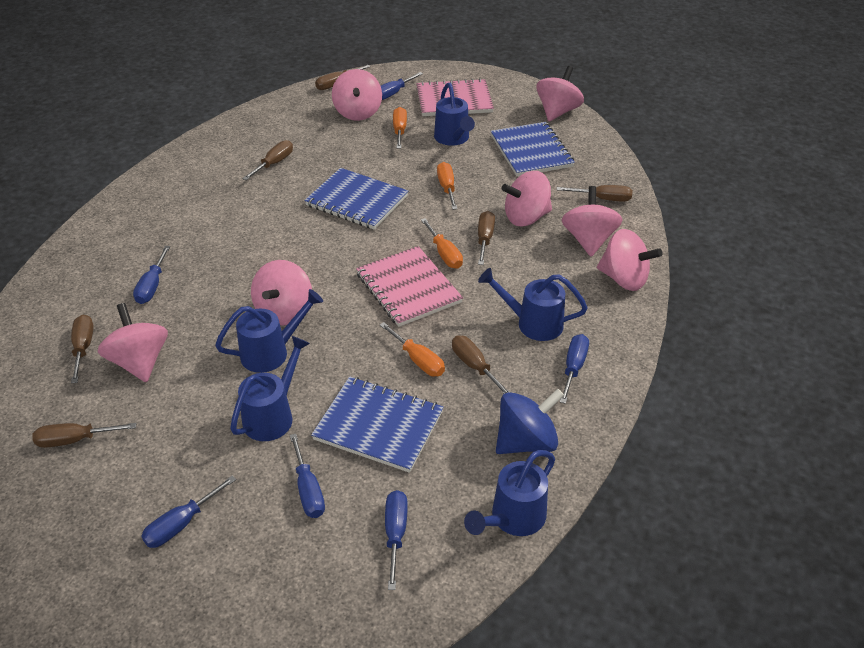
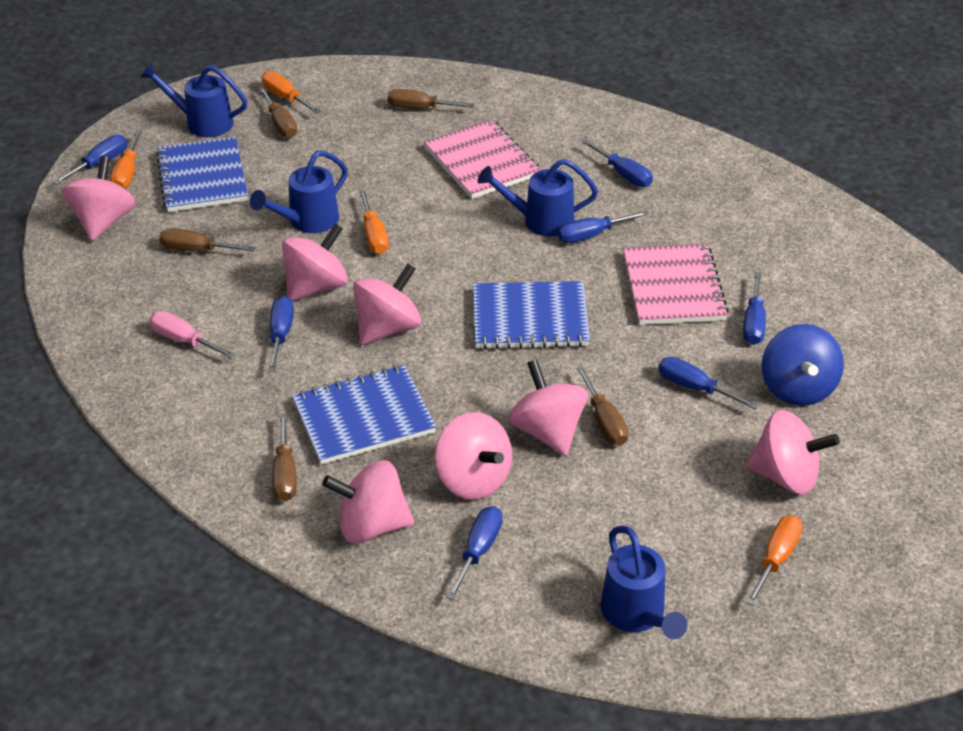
blue screwdriver: [133,246,170,304] [141,476,236,548] [290,434,325,518] [381,72,423,100] [385,490,408,590] [560,334,589,404] = 6 -> [52,135,127,185] [268,296,294,372] [446,506,502,600] [558,211,649,243] [582,139,653,187] [658,357,759,409] [743,272,766,345] = 7
blue watering can: [215,289,323,373] [230,336,310,441] [434,83,475,146] [464,450,555,536] [478,268,588,341] = 5 -> [141,63,248,137] [250,150,348,233] [478,159,598,237] [600,526,687,639] = 4
brown screwdriver: [32,423,136,448] [71,315,94,383] [243,140,293,180] [315,65,370,90] [452,335,509,394] [478,211,495,265] [556,185,632,202] = 7 -> [159,228,256,252] [259,87,298,138] [272,413,297,501] [387,89,475,109] [576,366,628,446] = 5
pink screwdriver: none = 0 -> [149,311,236,359] = 1

